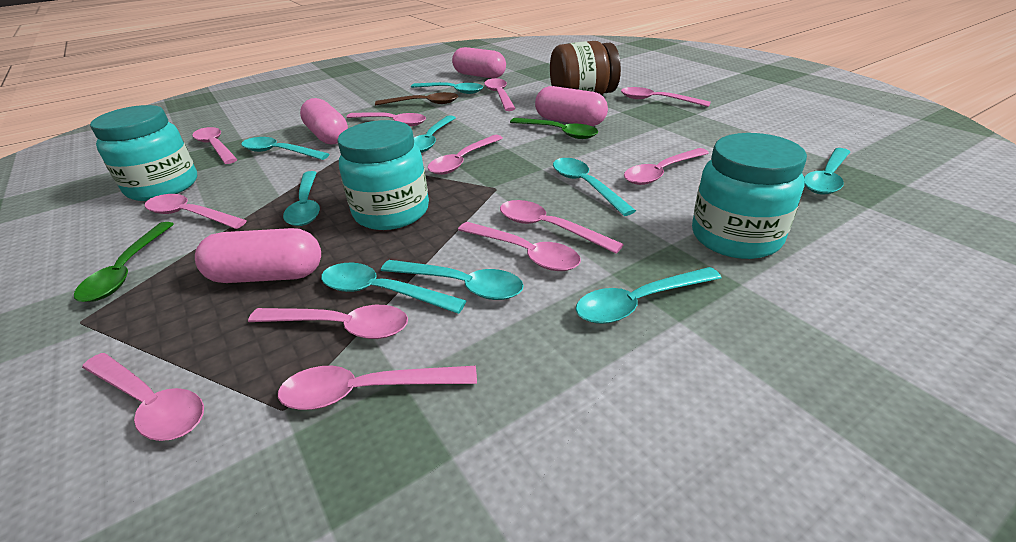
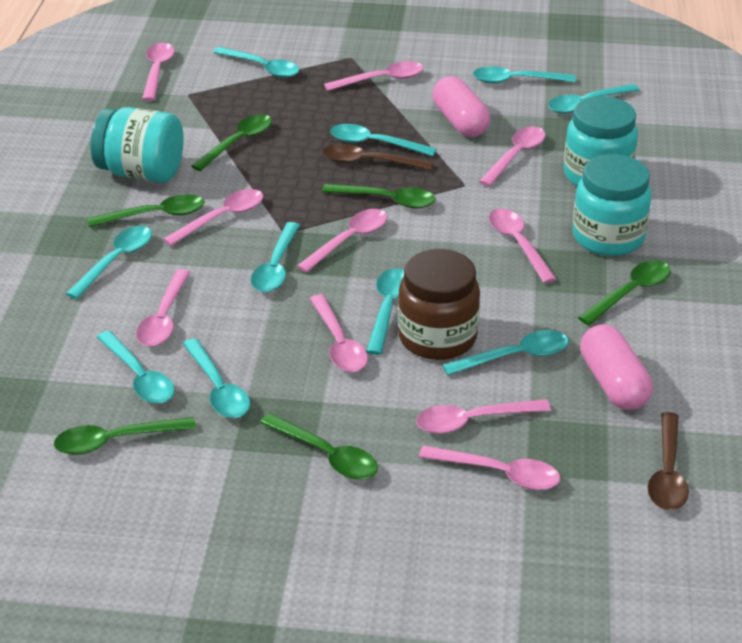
brown spoon: [375,92,458,105] = 1 -> [323,144,434,170] [648,412,689,510] = 2
green spoon: [74,222,174,302] [510,118,598,139] = 2 -> [54,417,196,455] [87,194,204,227] [191,114,272,171] [260,413,378,479] [322,184,435,209] [578,260,671,325] = 6
pink capsule: [195,228,321,283] [300,98,348,145] [452,47,506,78] [535,86,608,126] = 4 -> [433,76,490,137] [580,324,652,410] = 2
pink spoon: [82,353,204,441] [145,194,247,229] [192,127,237,164] [248,305,408,339] [278,366,477,410] [347,112,426,126] [428,135,503,175] [458,222,581,271] [484,78,516,111] [500,200,624,254] [621,87,711,107] [624,148,709,185] = 12 -> [136,269,190,346] [142,43,175,101] [163,189,263,246] [297,209,388,273] [310,294,368,372] [324,61,424,91] [416,399,551,434] [419,445,560,490] [479,126,546,186] [489,208,557,283] = 10
turquoise spoon: [241,137,329,160] [283,171,320,226] [321,263,466,314] [381,260,524,300] [411,82,483,94] [414,115,456,153] [553,158,636,216] [576,267,721,324] [804,148,850,194] = 9 -> [66,226,152,299] [97,331,175,404] [183,338,250,418] [213,47,299,78] [250,222,300,292] [330,124,437,156] [366,268,404,355] [442,330,569,375] [473,66,576,84] [548,84,640,114] = 10

